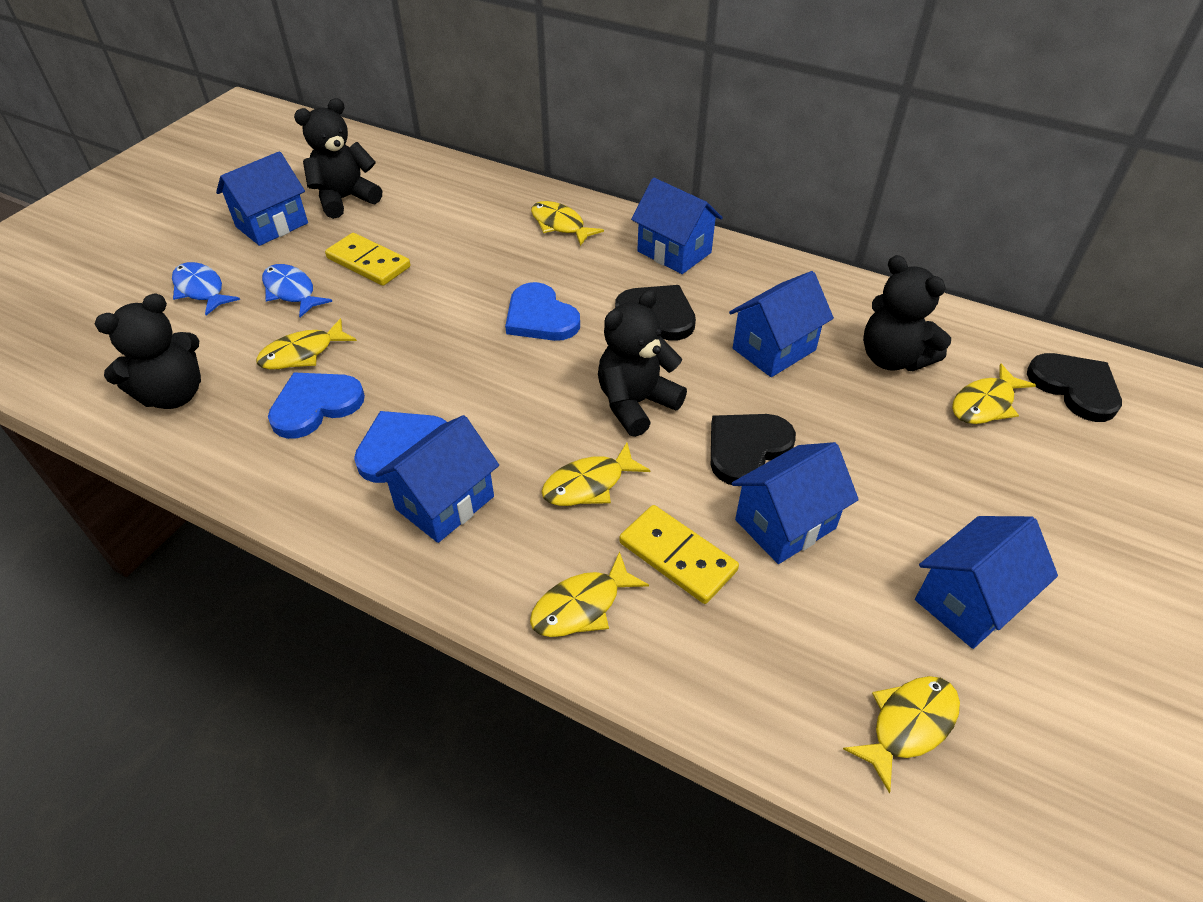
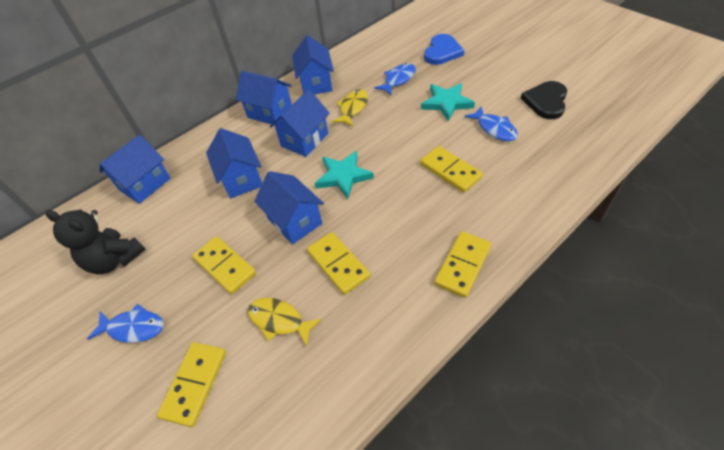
black heart: [615,285,696,341] [711,414,796,485] [1027,353,1122,422] = 3 -> [521,81,567,119] = 1
black teddy bear: [95,294,201,409] [294,98,382,219] [598,289,687,437] [863,255,951,371] = 4 -> [46,209,145,274] = 1
blue fish: [172,262,240,316] [262,264,332,318] = 2 -> [87,304,164,343] [374,63,416,95] [464,107,518,141] = 3
blue heart: [268,373,365,439] [354,411,446,483] [505,282,580,341] = 3 -> [424,34,465,65] = 1
turquoise star: none = 0 -> [315,151,374,199] [421,83,475,121] = 2
yellow domino: [325,233,410,286] [619,505,739,604] = 2 -> [157,342,226,427] [192,236,256,294] [307,232,370,295] [420,146,483,193] [434,231,492,298] = 5
yellow fish: [256,318,357,370] [530,551,649,637] [531,201,604,246] [541,443,650,506] [843,676,960,793] [952,363,1036,424] = 6 -> [248,298,322,346] [332,89,368,126] = 2

